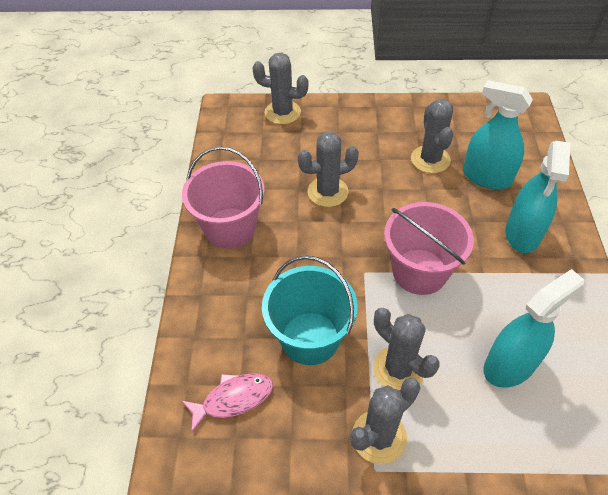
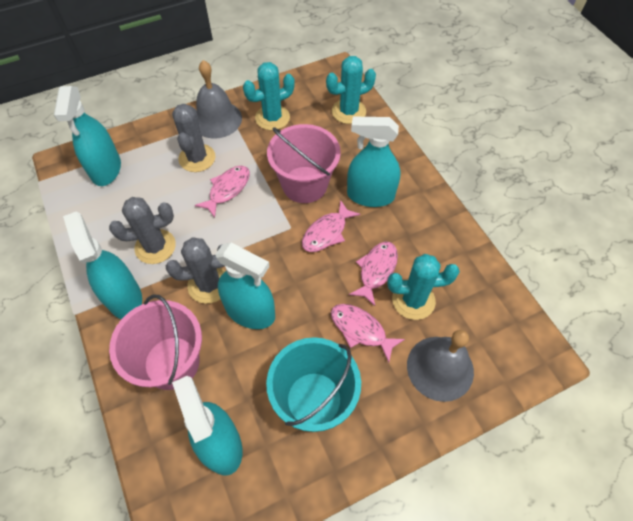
grey bell: none = 0 -> [196,60,242,139] [407,330,474,402] = 2
grey cactus: [252,53,309,125] [298,132,359,207] [350,378,420,464] [373,308,440,391] [411,99,453,173] = 5 -> [109,197,176,264] [166,237,225,304] [172,104,215,172] = 3
pink fish: [182,373,273,433] = 1 -> [195,166,250,218] [302,200,361,252] [331,304,405,363] [349,242,398,306] = 4
turquoise cactus: none = 0 -> [243,62,295,131] [326,56,376,124] [387,254,460,320] = 3
turquoise spray bottle: [463,80,533,189] [484,269,584,388] [506,141,570,253] = 3 -> [54,86,121,186] [63,211,142,319] [172,376,242,475] [215,243,275,329] [347,117,401,207] = 5

